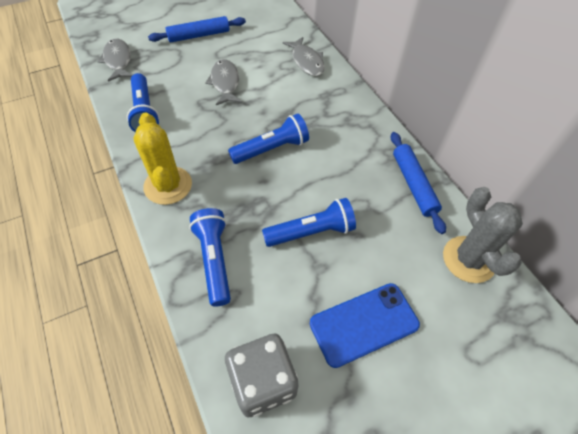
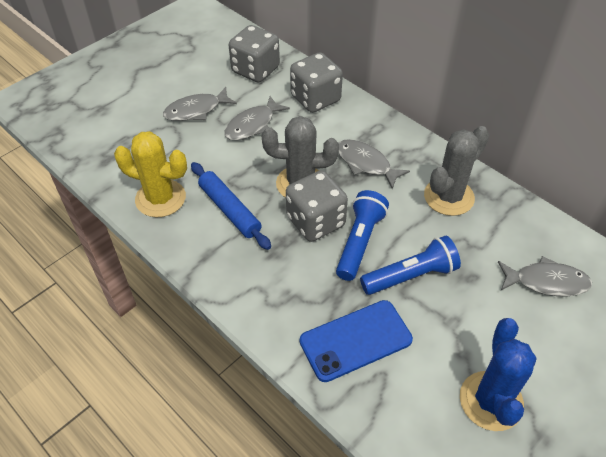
blue cactus: none = 0 -> [460,318,537,431] = 1
blue flashlight: [127,73,160,132] [189,208,231,307] [228,114,309,164] [262,198,356,247] = 4 -> [336,190,389,281] [360,236,461,295] = 2
blue rolling pin: [148,16,246,42] [391,132,446,234] = 2 -> [191,162,271,250] = 1
grey cactus: [443,187,523,283] = 1 -> [262,116,339,198] [424,126,489,216] = 2
grey dice: [225,333,299,417] = 1 -> [229,25,280,83] [286,170,348,242] [290,52,343,113] = 3
grey fish: [97,39,133,82] [205,59,242,105] [283,37,325,76] = 3 -> [163,87,237,121] [224,96,290,140] [338,139,410,189] [498,256,592,296] = 4

